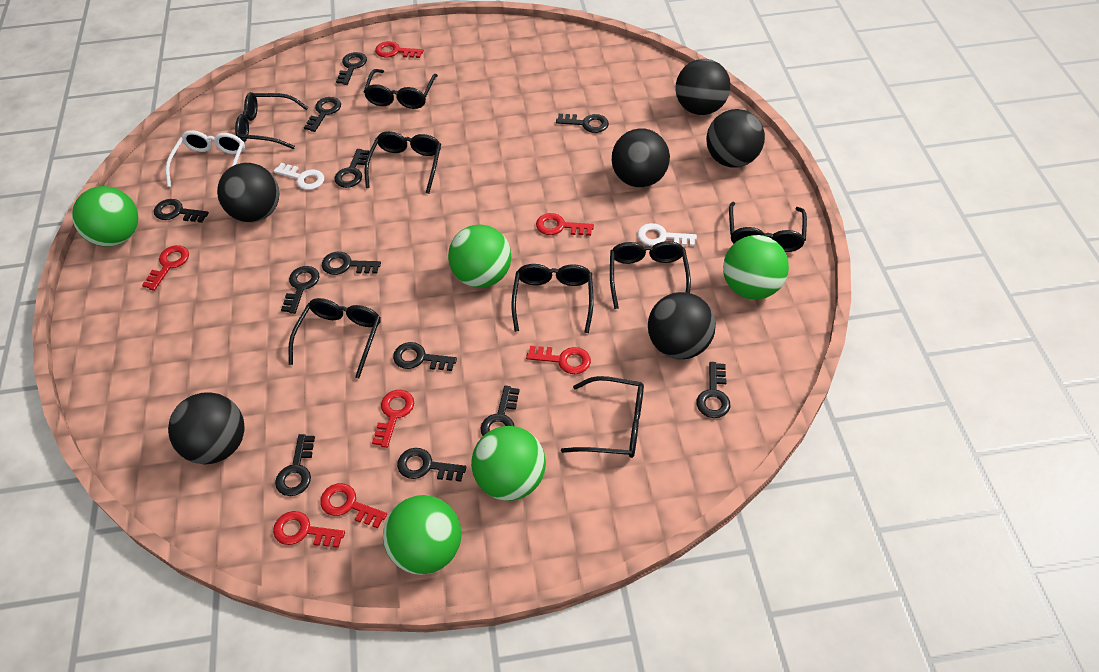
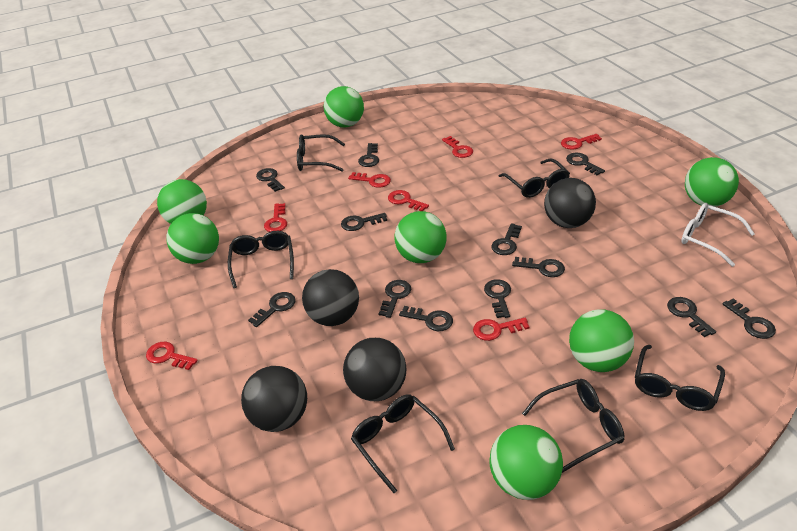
black ball: [168,392,245,464] [217,163,279,222] [612,128,670,188] [648,292,716,359] [675,59,731,115] [706,109,765,168] = 6 -> [241,366,307,432] [302,269,359,326] [343,338,406,401] [544,178,596,228] = 4
black glasses: [235,92,308,149] [288,298,381,378] [364,69,438,109] [364,131,441,194] [511,264,593,333] [561,376,644,458] [610,241,691,309] [729,202,807,252] = 8 -> [228,231,294,288] [297,134,345,172] [351,394,455,493] [499,158,570,198] [522,379,624,473] [635,345,725,411] = 6
green ball: [72,186,139,247] [383,495,461,575] [448,224,512,288] [471,426,546,501] [723,235,789,300] = 5 -> [157,179,207,224] [166,213,219,264] [324,86,364,127] [394,211,447,263] [489,425,563,500] [569,309,634,372] [685,157,739,207] = 7
white key: [274,163,324,190] [638,223,697,246] = 2 -> none = 0

